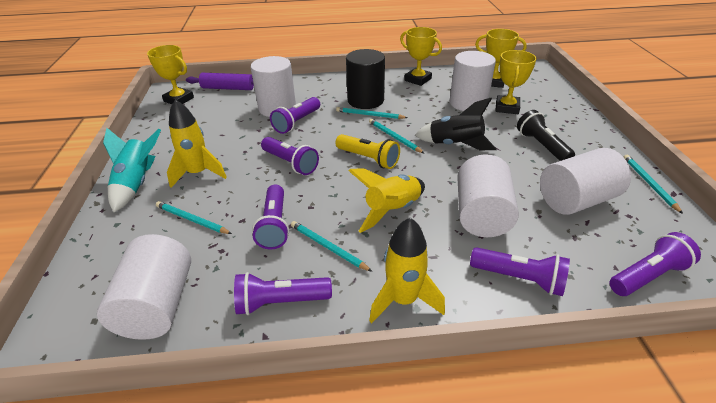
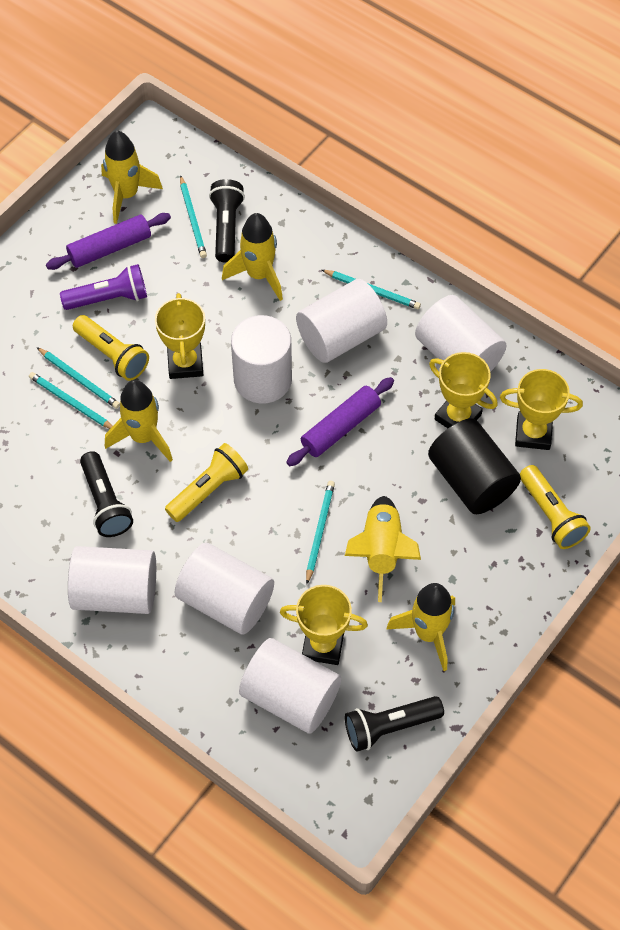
black flashlight: [517,110,575,161] = 1 -> [80,451,133,537] [209,179,245,262] [345,696,444,752] = 3
black rocket: [415,98,497,150] = 1 -> none = 0
purple flashlight: [234,272,332,315] [252,185,289,249] [261,137,319,175] [270,97,320,134] [470,247,570,296] [610,232,701,296] = 6 -> [60,264,147,310] = 1
purple rolling pin: [186,73,254,90] = 1 -> [46,213,171,270] [286,377,394,466] = 2
turquoise rocket: [103,128,161,212] = 1 -> none = 0
white cylinder: [97,234,191,340] [251,56,296,117] [449,51,496,111] [457,154,519,237] [540,148,631,215] = 5 -> [68,546,156,614] [175,542,274,634] [231,315,292,404] [239,638,341,734] [296,279,387,363] [415,295,506,372] = 6
yellow flashlight: [335,134,400,169] = 1 -> [73,315,149,381] [165,443,248,522] [520,465,591,549] = 3
yellow rocket: [167,100,227,188] [349,168,425,233] [369,218,445,323] = 3 -> [101,131,163,224] [105,380,173,462] [222,213,283,301] [345,496,421,602] [387,583,455,671] = 5

